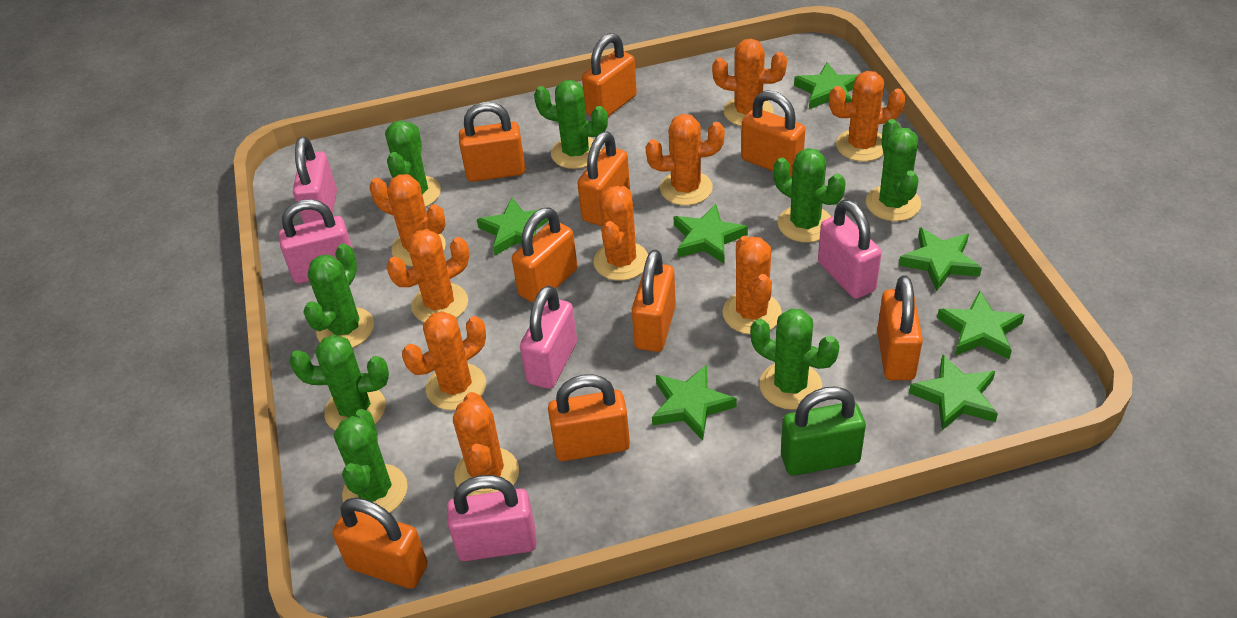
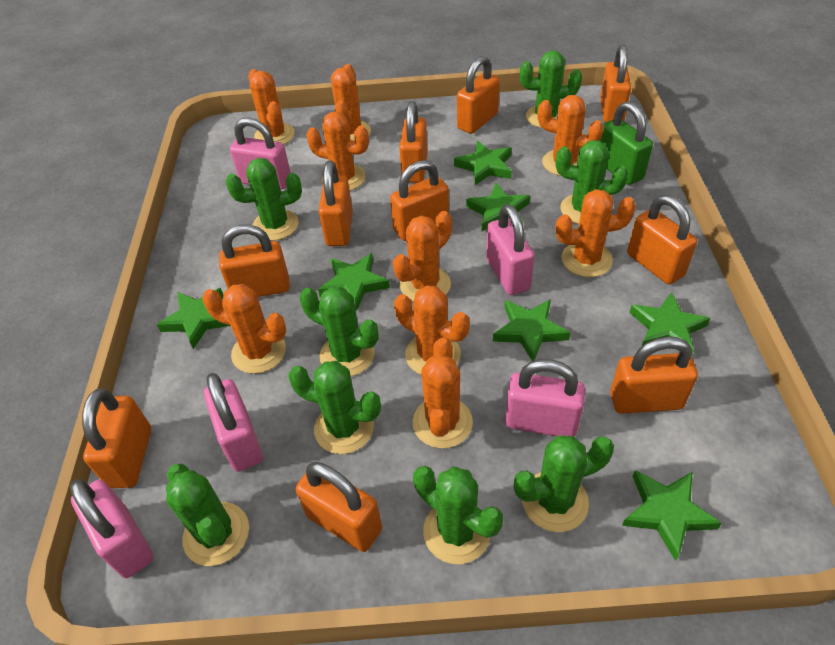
orange padlock: [332,497,428,589] [459,102,526,182] [512,208,577,303] [548,374,630,461] [577,132,630,226] [582,33,637,117] [632,250,676,352] [741,90,805,177] [877,275,923,380] = 9 -> [82,389,151,488] [219,224,290,297] [296,462,382,552] [319,161,353,246] [390,160,449,241] [399,101,428,183] [457,56,500,134] [600,44,631,123] [610,336,698,414] [627,195,697,284] = 10

